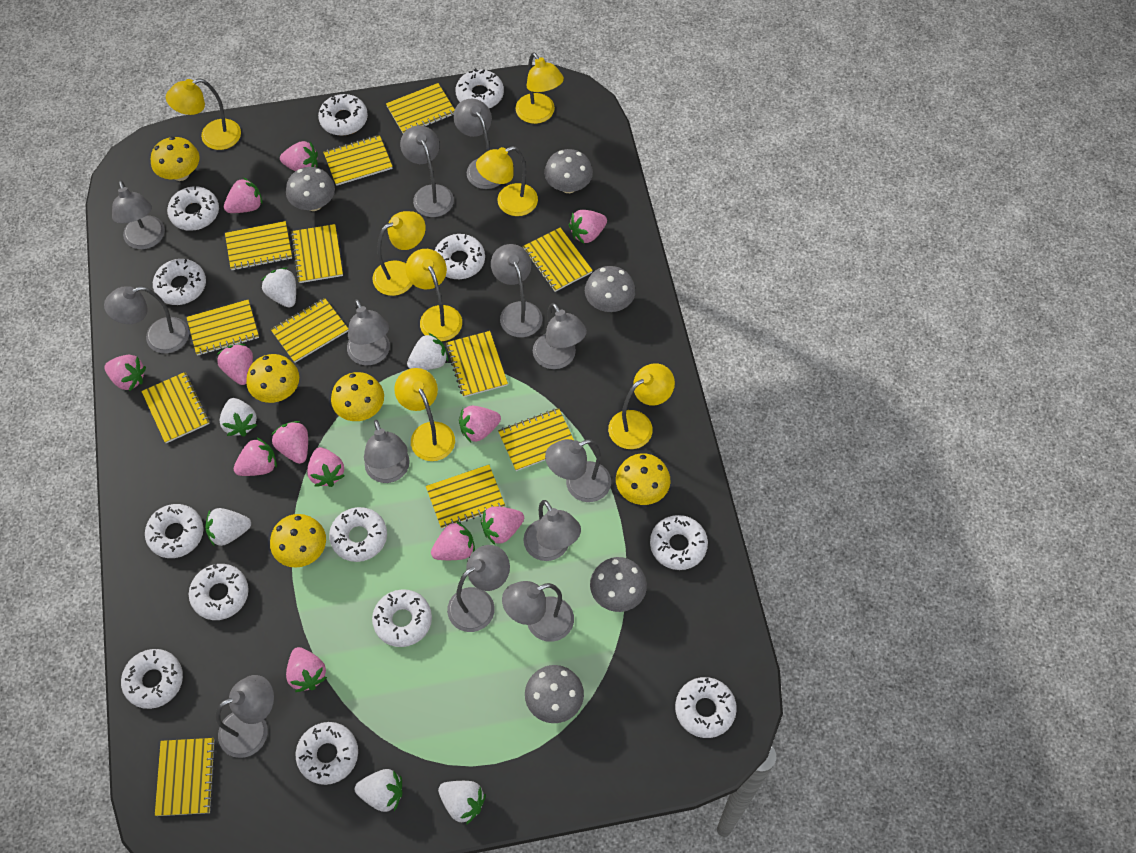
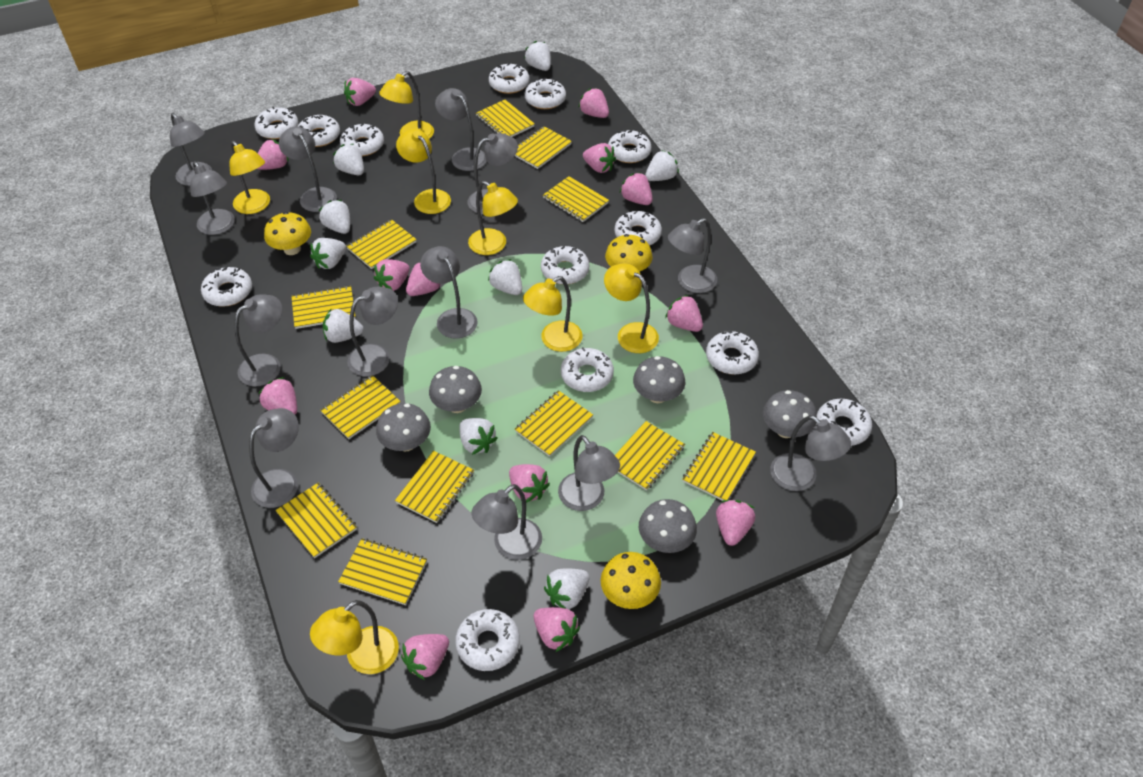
pink strawberry: [104,355,146,391] [217,344,253,385] [224,177,263,213] [234,438,277,476] [271,421,308,464] [280,141,318,171] [286,647,327,692] [307,447,345,487] [431,521,475,560] [459,406,501,442] [481,506,524,545] [569,210,607,244] = 12 -> [257,139,289,170] [259,377,297,415] [344,78,376,106] [374,259,410,291] [401,634,449,680] [406,262,440,296] [509,464,550,503] [534,607,580,652] [578,88,609,118] [583,143,616,173] [620,172,653,205] [665,295,703,332] [716,500,755,546] = 13
white strawberry: [205,508,251,547] [220,398,257,436] [261,267,296,308] [355,769,402,812] [407,333,448,370] [438,781,486,825] = 6 -> [310,238,346,269] [319,200,350,234] [323,309,364,343] [333,144,364,175] [459,418,498,455] [488,259,522,295] [524,41,551,71] [544,568,589,609] [645,150,679,181] = 9
yellow mushroom: [151,137,200,181] [246,354,299,403] [270,514,326,568] [331,372,384,421] [616,453,671,505] = 5 -> [264,212,311,255] [601,552,661,609] [605,234,652,272] = 3

